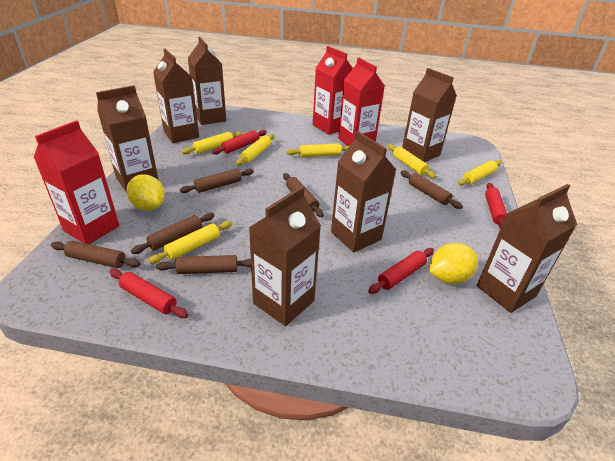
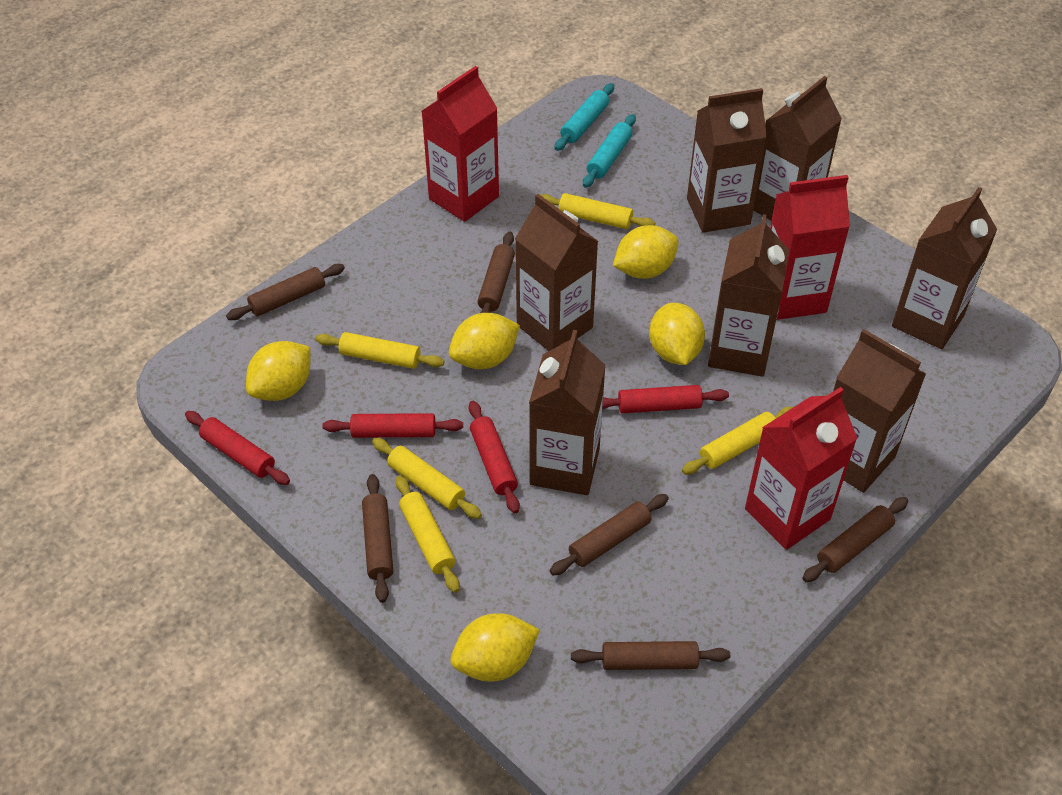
turquoise rolling pin: none = 0 -> [554,83,614,151] [583,114,636,188] = 2
yellow lemon: [126,174,165,211] [430,243,478,284] = 2 -> [246,341,311,401] [449,313,520,369] [450,613,540,682] [613,225,679,279] [649,303,705,365] = 5
yellow rolling pin: [148,221,232,264] [182,132,243,154] [236,134,275,165] [286,143,349,157] [388,144,436,179] [458,160,501,185] = 6 -> [315,332,445,369] [372,438,482,519] [396,475,460,593] [541,193,655,229] [682,407,793,475] = 5

